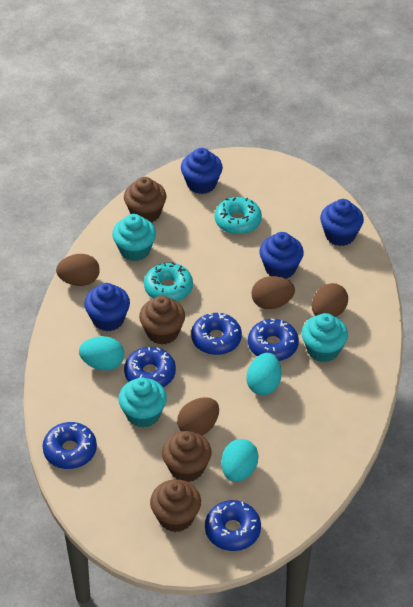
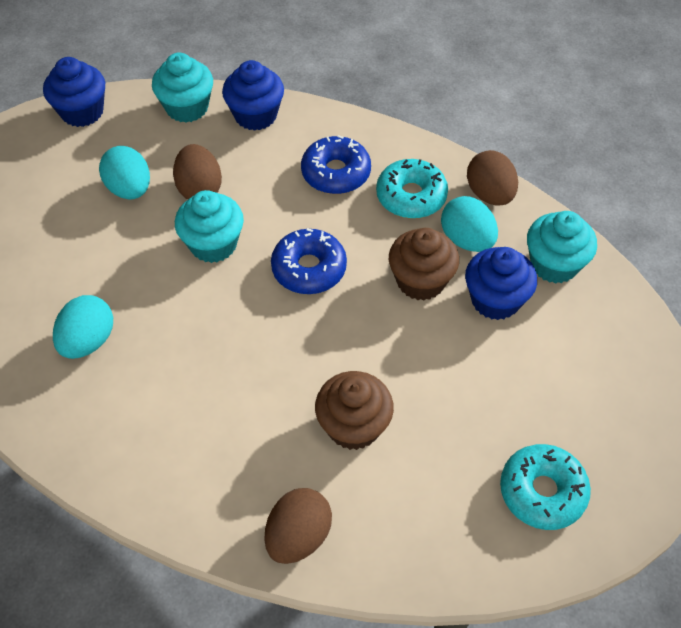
blue cupcake: [84,283,130,331] [181,148,223,194] [259,232,304,279] [320,199,364,246] = 4 -> [43,57,105,127] [222,60,284,131] [465,247,537,320] = 3
blue donut: [43,422,97,469] [124,347,176,387] [191,313,242,355] [205,500,261,551] [248,318,299,361] = 5 -> [271,228,347,294] [301,135,371,194] = 2
brown cupcake: [124,177,167,222] [139,296,185,345] [150,479,201,532] [162,431,212,482] = 4 -> [315,371,394,450] [389,228,459,301] = 2
brown egg: [56,254,100,286] [177,397,219,435] [252,276,295,309] [312,283,348,317] = 4 -> [173,144,222,200] [264,488,332,564] [467,150,518,206] = 3

